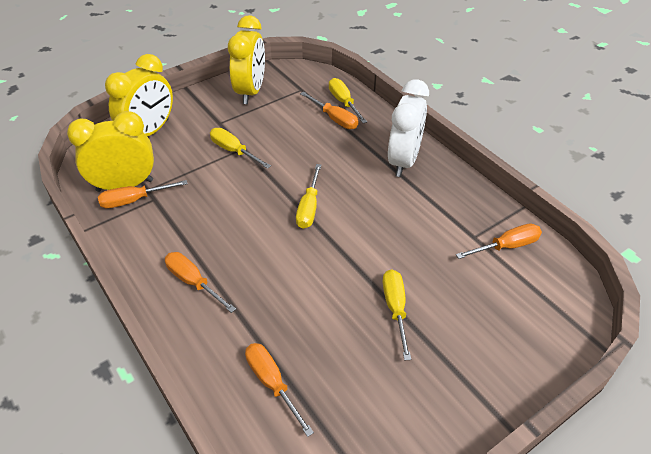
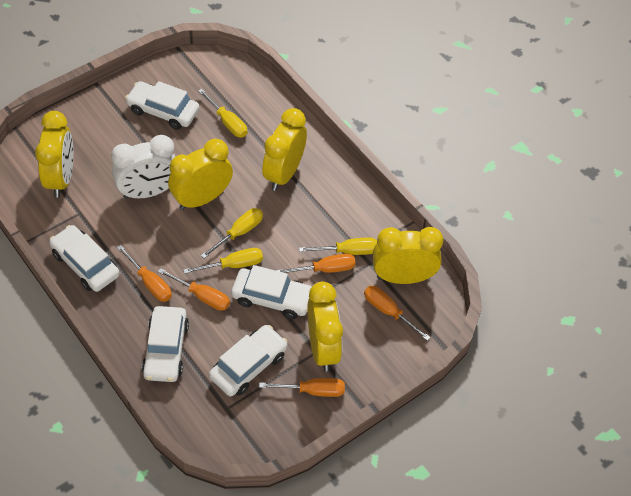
white car: none = 0 -> [49,225,120,292] [125,81,200,130] [142,306,189,382] [209,325,288,396] [231,265,312,319] = 5
yellow clock: [67,111,154,192] [105,54,173,136] [228,15,265,104] = 3 -> [35,111,73,197] [168,139,233,210] [262,108,307,191] [307,282,343,372] [373,227,444,284] = 5

